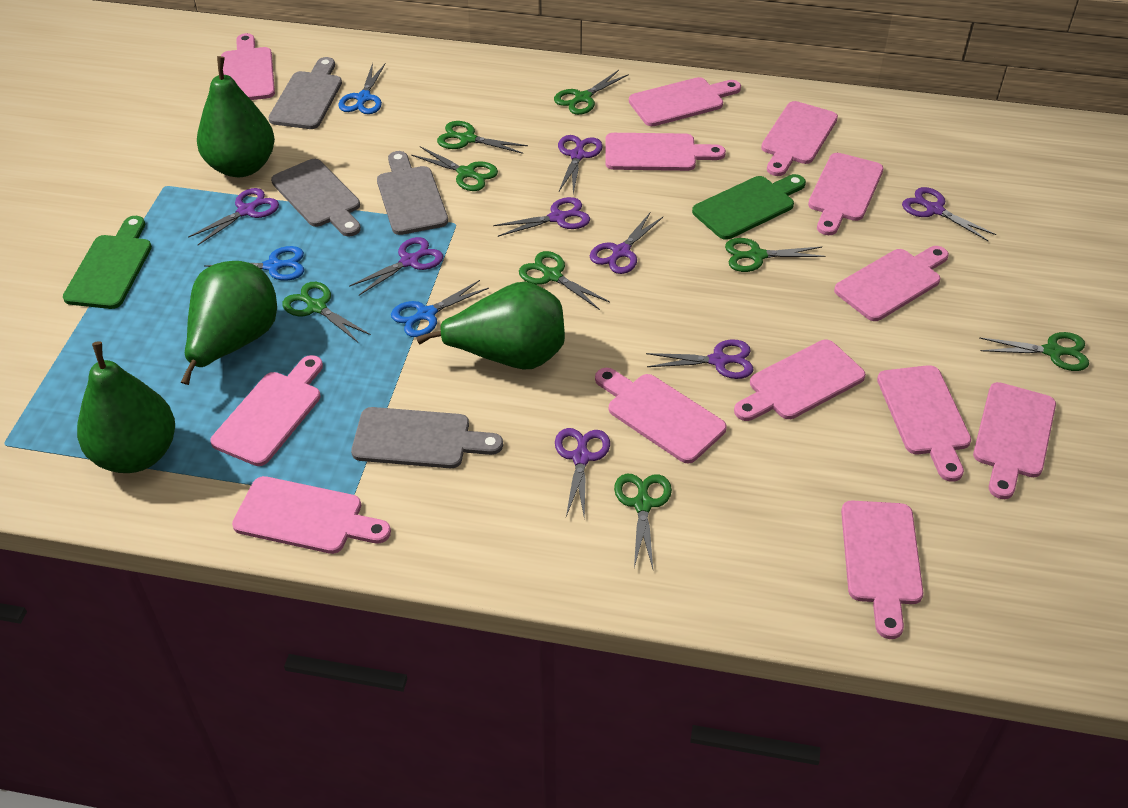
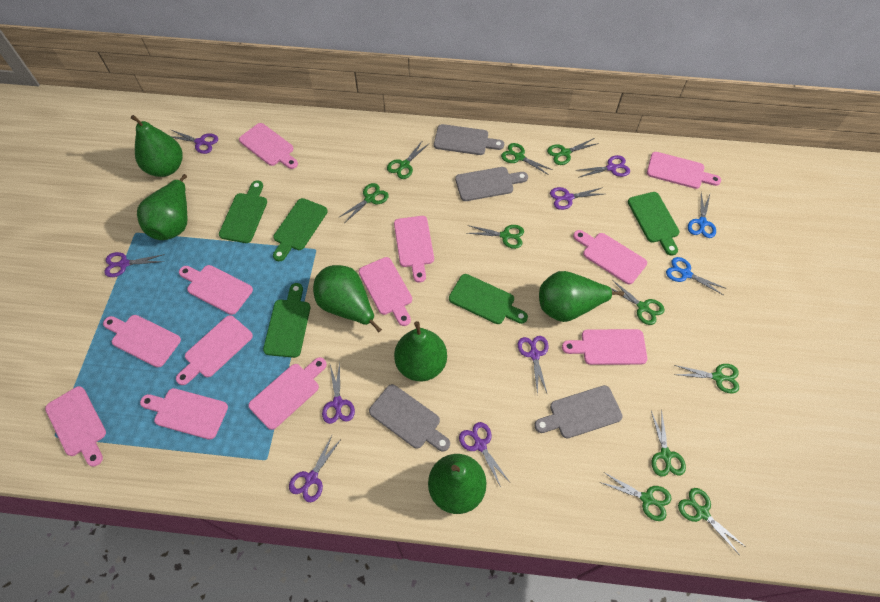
blue scissors: [204,246,304,281] [338,63,386,114] [391,280,489,337] = 3 -> [666,257,727,295] [688,193,716,238] = 2
green cutting board: [63,216,152,309] [692,174,806,240] = 2 -> [219,181,267,243] [263,283,310,358] [273,198,328,261] [449,274,528,324] [628,192,680,256] = 5
green pear: [77,341,175,473] [181,261,277,385] [197,56,275,177] [417,282,565,370] = 4 -> [131,115,183,177] [137,174,187,240] [313,265,382,333] [394,321,447,381] [428,454,486,514] [539,271,624,322] = 6
green scissors: [282,282,371,343] [411,146,498,191] [437,121,528,154] [519,251,610,310] [554,70,629,115] [614,474,672,569] [725,238,825,272] [979,332,1089,371] = 8 -> [338,183,389,222] [387,140,430,179] [467,225,524,249] [501,143,553,175] [547,138,599,165] [600,473,671,521] [611,280,665,325] [651,410,686,477] [675,364,739,393] [678,488,746,554] = 10
pink cutting board: [210,355,323,466] [221,33,275,100] [232,476,391,554] [595,368,727,464] [605,133,726,171] [629,77,741,126] [734,340,866,421] [761,101,838,176] [808,153,884,235] [834,246,949,321] [841,501,923,639] [877,365,971,482] [973,382,1056,499] = 13 -> [45,386,106,467] [103,315,181,367] [140,388,228,440] [176,315,253,385] [179,265,253,315] [239,123,298,169] [248,357,327,430] [359,257,412,326] [394,216,434,283] [562,329,647,365] [573,230,647,284] [647,152,721,189] = 12

